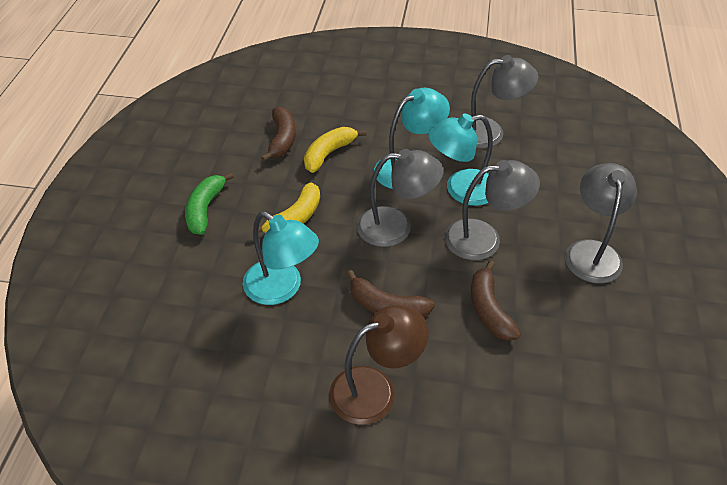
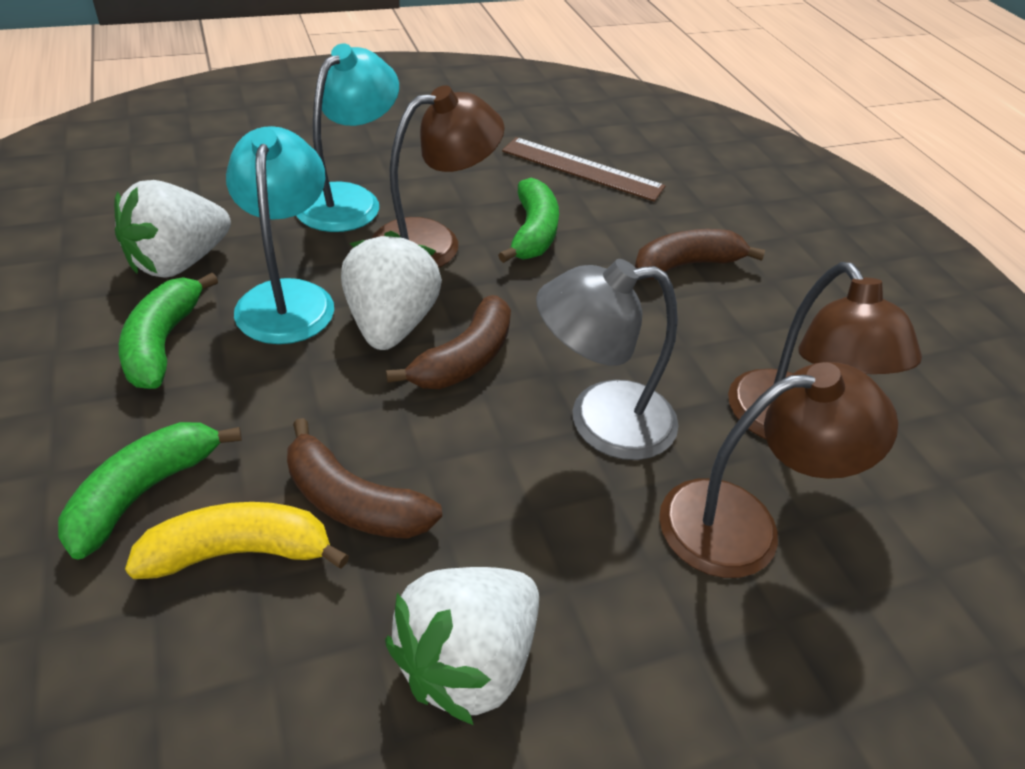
brown lamp: [329,305,429,425] = 1 -> [371,85,505,268] [659,362,898,578] [728,262,922,439] = 3
brown ruler: none = 0 -> [502,137,665,202] = 1
green banana: [185,172,234,235] = 1 -> [58,422,242,560] [119,273,218,389] [498,178,559,263] = 3
grey lamp: [356,149,443,247] [444,160,540,260] [471,55,539,148] [565,163,637,283] = 4 -> [536,259,679,460] = 1
turquoise lamp: [242,212,319,305] [374,88,450,189] [428,113,493,206] = 3 -> [226,126,334,344] [296,43,399,232] = 2
white strawberry: none = 0 -> [114,180,231,278] [341,231,442,350] [385,567,539,725] = 3
yellow banana: [252,182,320,233] [304,127,366,173] = 2 -> [125,502,349,579] = 1

